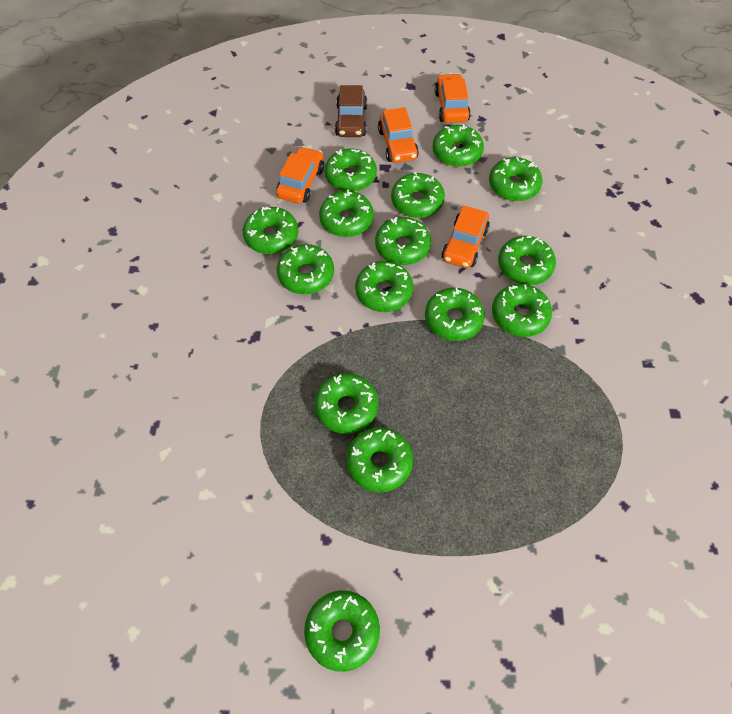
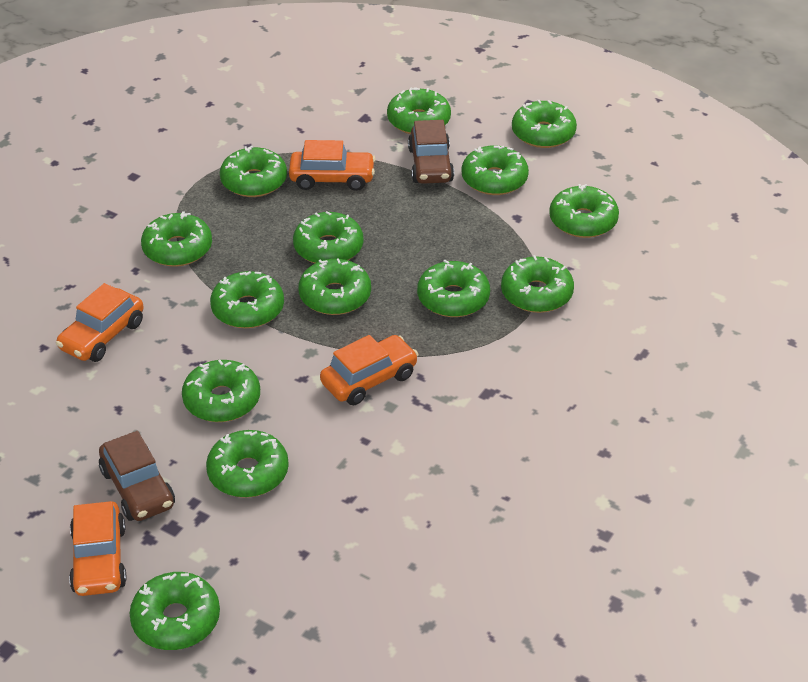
brown car: [335,85,367,137] = 1 -> [99,431,175,521] [408,120,454,184] = 2
green donut: [243,207,298,254] [277,244,334,294] [304,590,380,672] [314,373,378,434] [319,190,374,237] [324,148,377,192] [346,427,413,493] [355,261,413,312] [375,217,431,265] [391,172,445,218] [425,288,485,341] [432,124,484,167] [489,157,542,201] [492,284,552,337] [498,236,556,285] = 15 -> [129,572,220,650] [141,211,212,267] [182,360,260,422] [206,430,289,498] [210,271,284,328] [220,146,287,197] [293,211,363,263] [298,258,371,315] [387,87,451,134] [417,260,490,317] [462,145,529,195] [501,255,574,313] [512,100,577,148] [549,184,619,238] = 14

